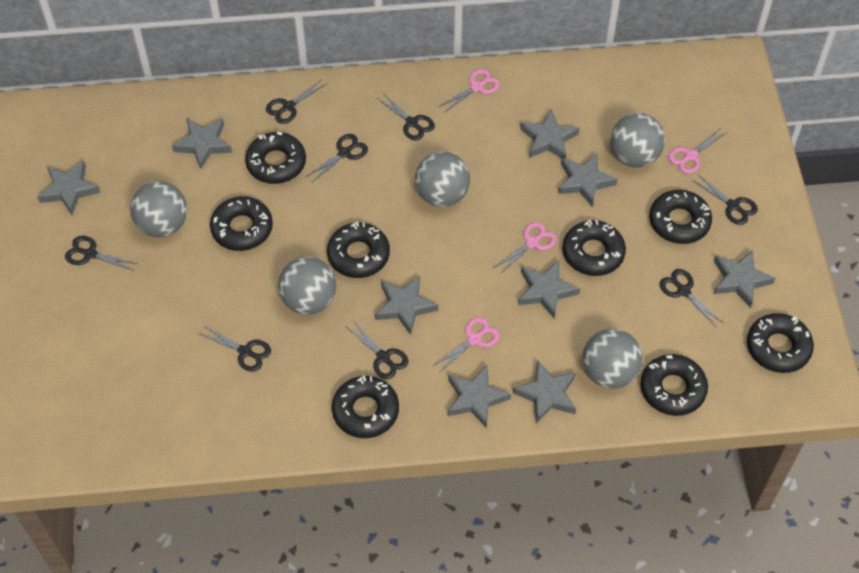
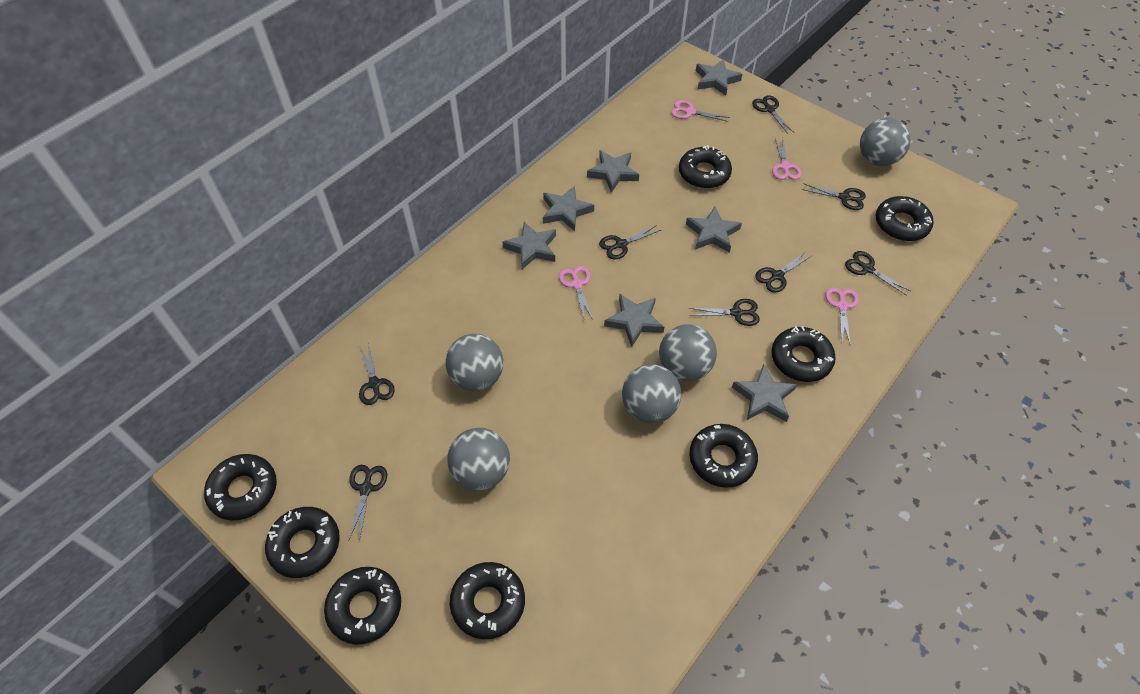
grey star: [38,161,100,215] [172,119,232,169] [375,276,438,335] [448,365,511,429] [513,360,576,424] [518,261,580,318] [520,109,579,159] [558,153,618,207] [713,250,776,308] = 9 -> [502,222,556,269] [543,186,594,231] [587,150,639,193] [604,294,664,347] [686,206,742,253] [696,59,742,96] [732,364,797,422] = 7

